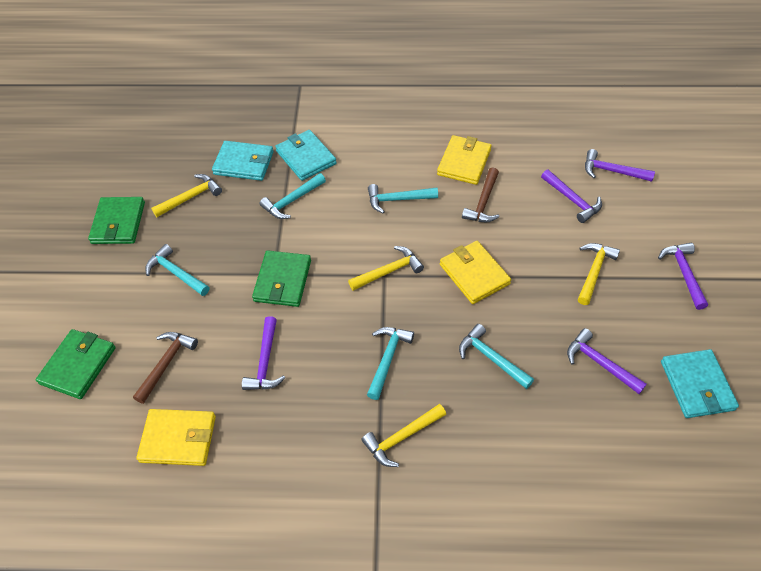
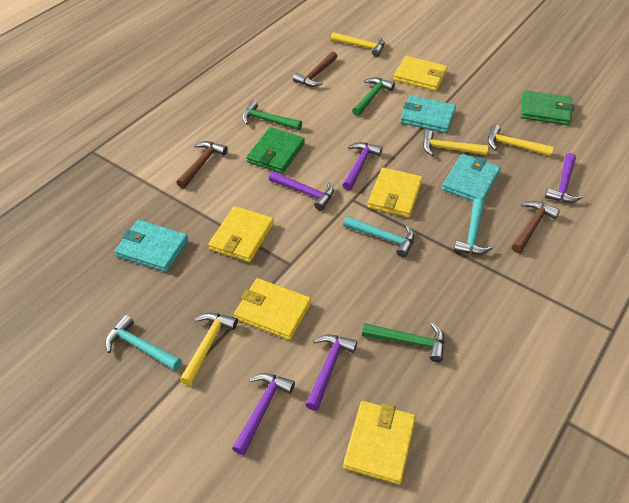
brown hammer: [133,332,198,404] [462,167,500,222] = 2 -> [176,141,228,188] [293,51,337,87] [512,201,560,253] = 3
green hammer: none = 0 -> [242,101,302,130] [352,77,395,116] [362,323,445,363] = 3
green wallet: [36,329,116,399] [88,197,145,244] [252,250,311,307] = 3 -> [246,127,305,174] [521,90,574,125] = 2
turquoise hammer: [145,244,209,296] [259,173,326,219] [367,327,414,400] [368,184,438,213] [459,324,534,389] = 5 -> [105,315,182,371] [343,216,414,258] [454,198,493,255] = 3
yellow wallet: [136,409,216,466] [437,135,492,185] [440,241,511,304] = 3 -> [208,206,274,262] [234,278,311,340] [343,401,416,485] [368,167,423,218] [394,56,448,91] = 5

